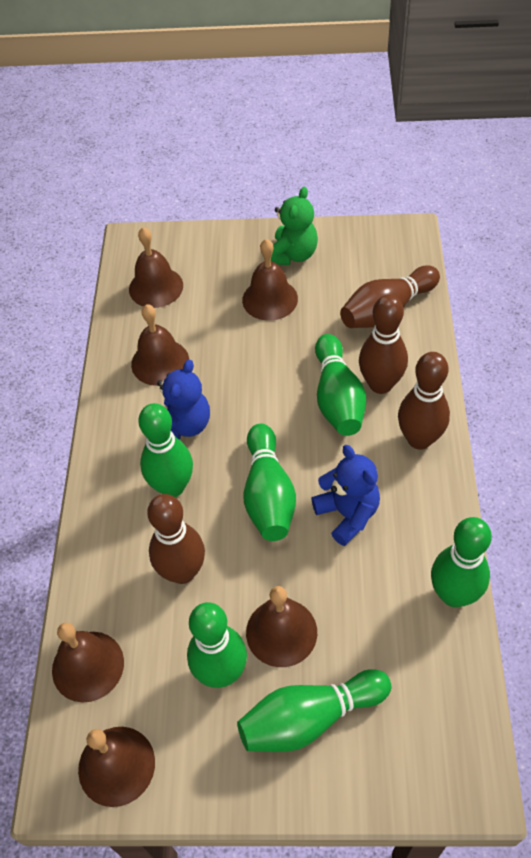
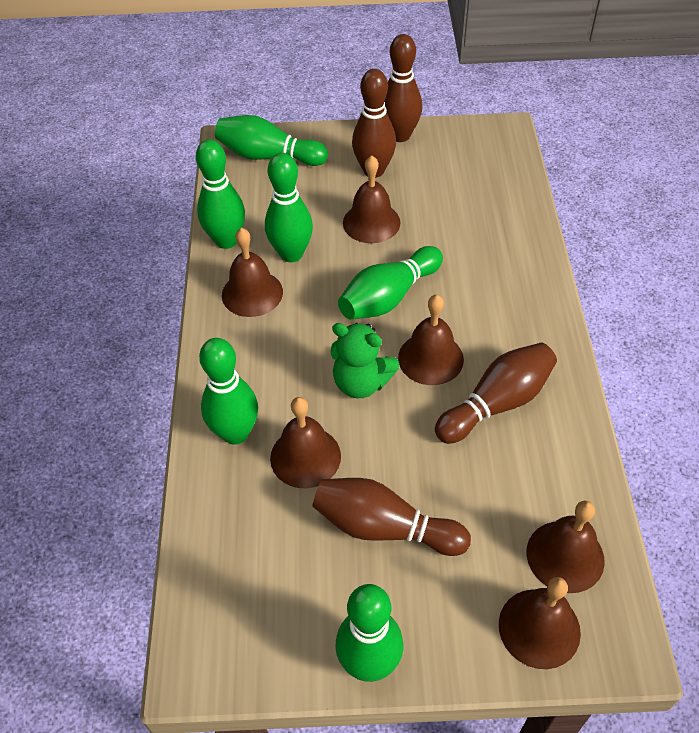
blue teddy bear: [157,360,210,440] [311,445,380,546] = 2 -> none = 0

